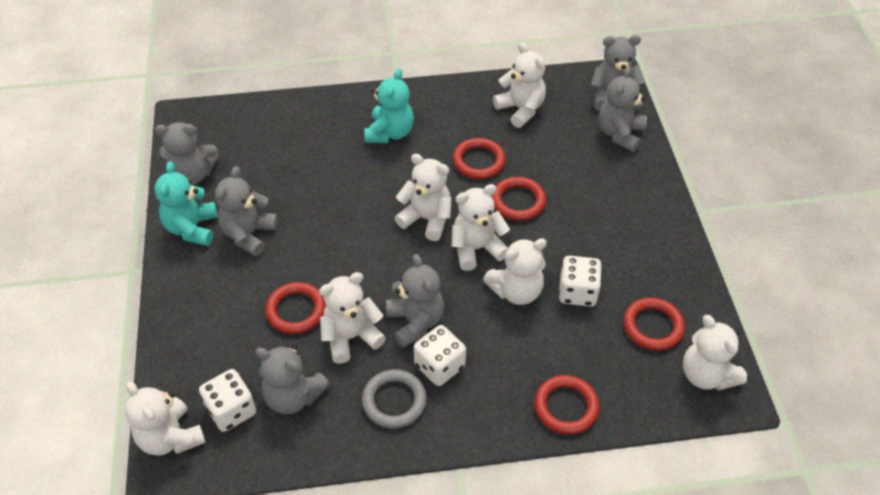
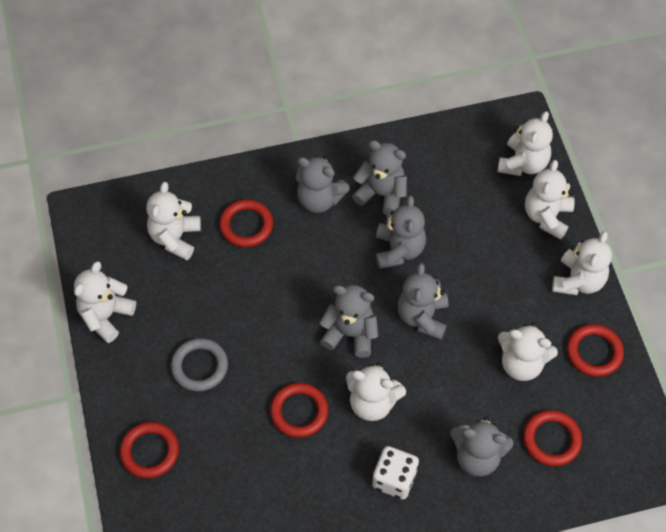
turquoise teddy bear: [154,161,218,246] [364,68,414,143] = 2 -> none = 0
white dice: [199,369,256,432] [414,325,466,386] [559,256,602,307] = 3 -> [372,446,419,499] = 1

